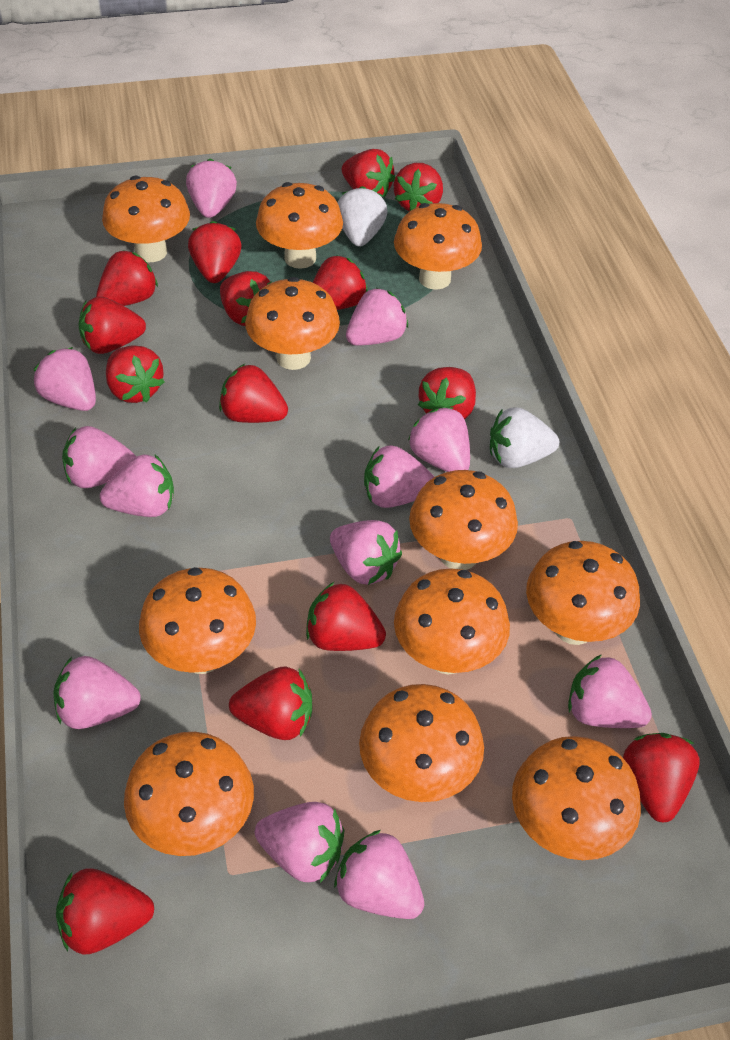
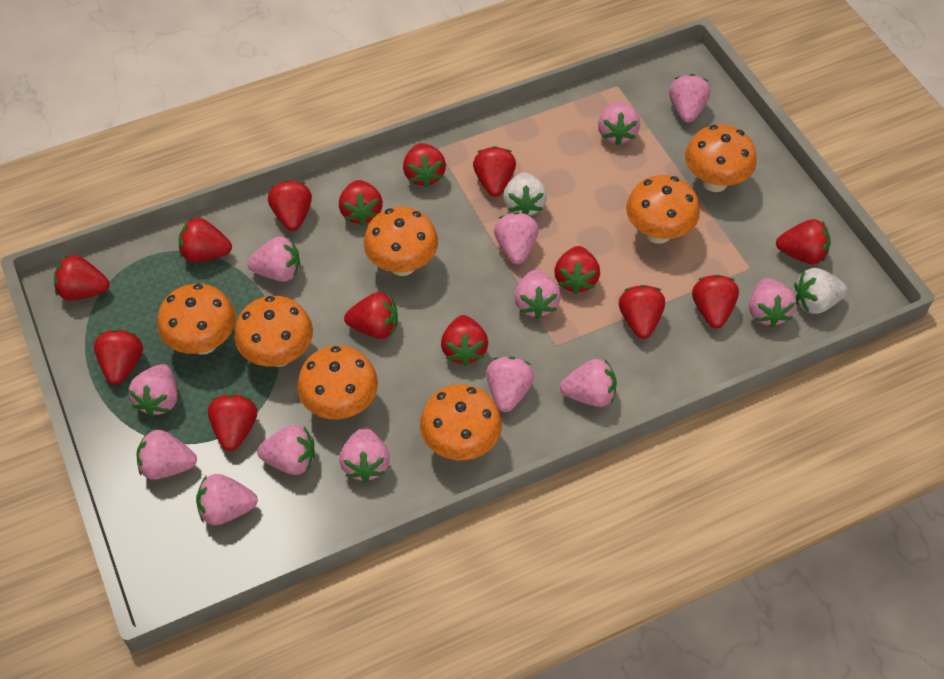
orange mushroom: [102,176,190,262] [124,732,254,856] [139,567,256,674] [245,277,340,370] [256,182,343,269] [359,684,484,802] [394,203,482,290] [394,568,510,674] [409,470,518,570] [512,736,641,860] [526,541,640,645] = 11 -> [157,284,236,355] [234,296,313,367] [297,345,378,419] [364,207,438,276] [420,384,502,460] [626,175,700,244] [685,124,757,192] = 7
pink strawberry: [34,347,96,411] [53,656,141,729] [62,426,136,488] [100,455,174,517] [186,159,237,218] [255,802,344,883] [330,520,402,585] [334,830,424,919] [346,288,408,345] [364,445,434,508] [408,407,470,472] [568,654,652,728] = 12 -> [129,364,178,417] [136,430,197,480] [196,474,258,525] [248,236,300,282] [257,425,315,475] [339,427,390,483] [486,356,534,412] [494,212,539,264] [514,270,561,319] [560,359,617,407] [598,102,640,146] [669,74,711,123] [749,278,796,328] = 13

